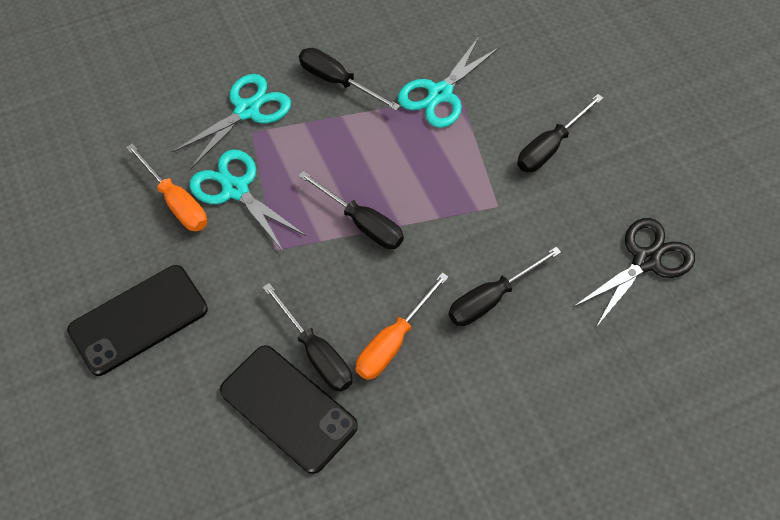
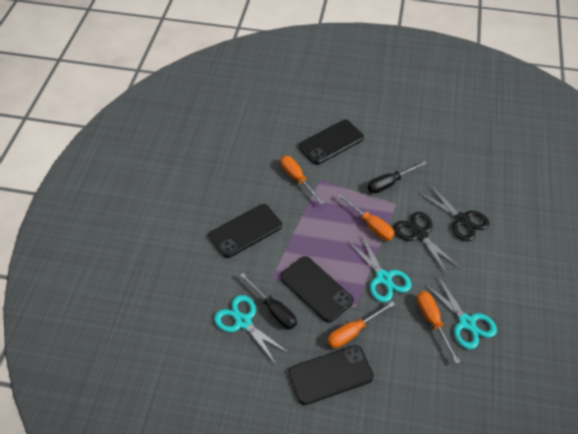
black phone: [67,265,208,376] [220,345,358,474] = 2 -> [209,204,282,258] [280,256,354,323] [288,345,374,405] [299,120,364,165] = 4
black scissors: [573,218,695,327] = 1 -> [394,212,461,275] [419,184,490,241] = 2
black screwdriver: [263,283,352,392] [298,171,404,249] [299,48,400,111] [448,247,561,326] [517,94,603,172] = 5 -> [240,273,297,329] [368,161,428,193] = 2
orange screwdriver: [126,144,207,231] [356,272,449,380] = 2 -> [280,156,325,205] [327,301,395,348] [337,193,394,240] [417,291,460,364] = 4

